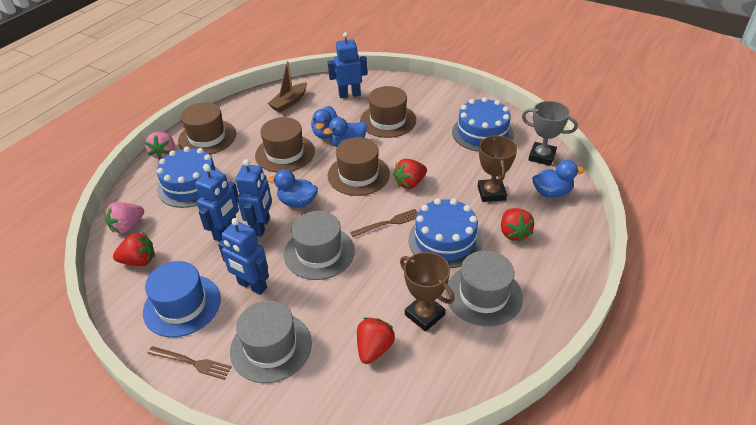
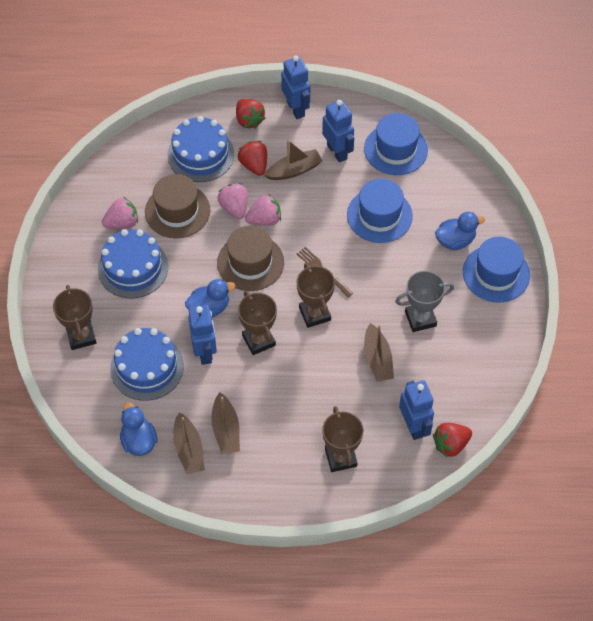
blue duck: [268,169,318,208] [311,106,338,139] [323,117,367,147] [532,160,584,198] = 4 -> [120,402,158,456] [185,279,236,318] [435,212,485,250] = 3
blue hat: [143,261,221,337] = 1 -> [347,179,413,243] [364,113,428,175] [463,236,530,303] = 3
brown boat: [268,61,307,112] = 1 -> [173,412,205,475] [211,392,240,454] [264,140,323,180] [364,323,394,382] = 4
brown fork: [148,346,232,380] [350,209,418,237] = 2 -> [297,247,353,297] = 1
brown hat: [178,102,236,155] [255,117,315,172] [328,137,390,196] [360,86,416,138] = 4 -> [145,174,210,238] [217,226,284,291] = 2
brown trophy: [400,252,455,332] [478,135,517,202] = 2 -> [53,285,97,350] [238,291,277,355] [297,263,335,328] [322,406,364,472] = 4
grey hat: [230,300,312,383] [284,211,355,280] [446,250,523,327] = 3 -> none = 0
pink strawberry: [105,202,144,233] [145,131,175,159] = 2 -> [102,197,138,229] [218,183,248,219] [245,194,281,226] = 3
red strawberry: [113,233,155,266] [357,317,395,364] [393,159,427,189] [501,208,534,242] = 4 -> [236,99,265,129] [238,141,267,176] [433,423,472,457] = 3

